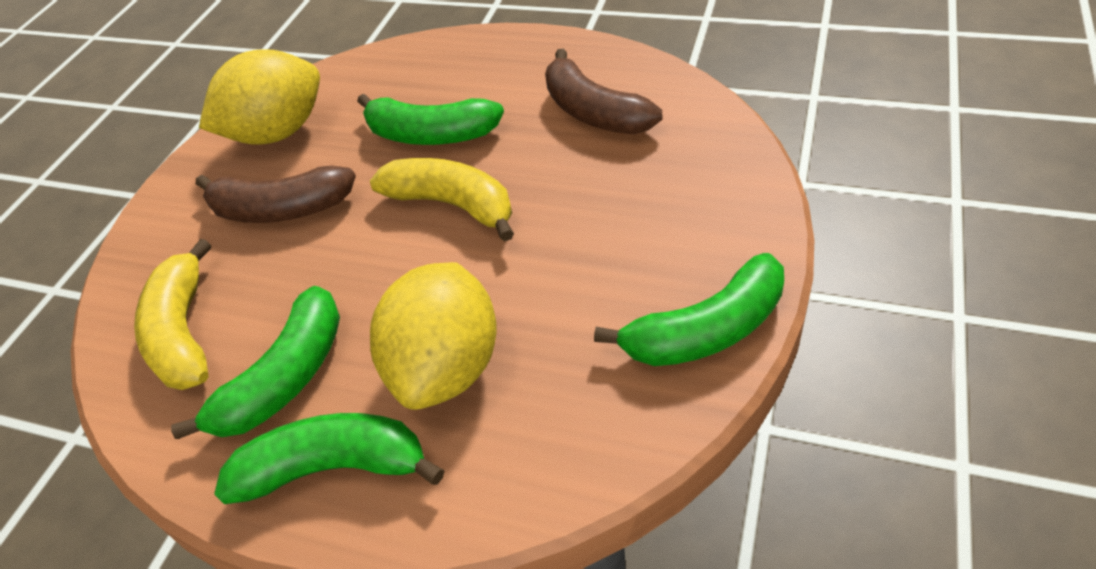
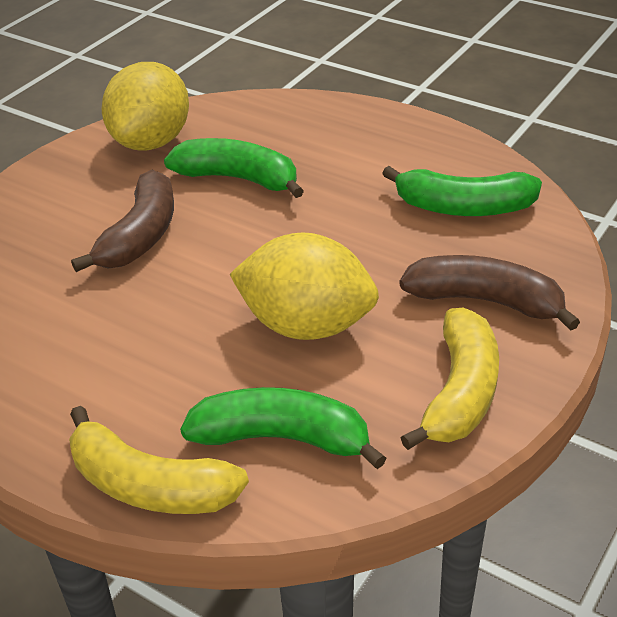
green banana: [171,286,340,439] [214,413,445,504] [357,94,504,145] [594,253,784,366] = 4 -> [164,138,304,198] [180,387,387,469] [382,166,542,216] = 3

